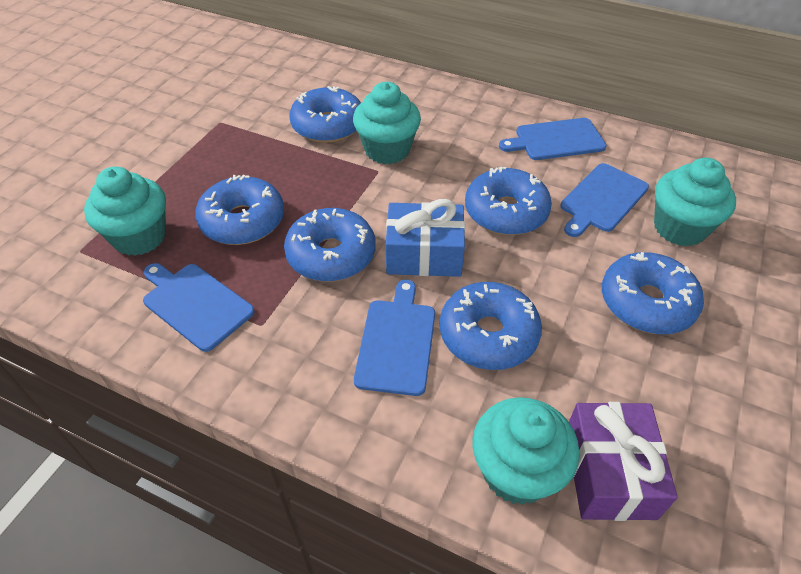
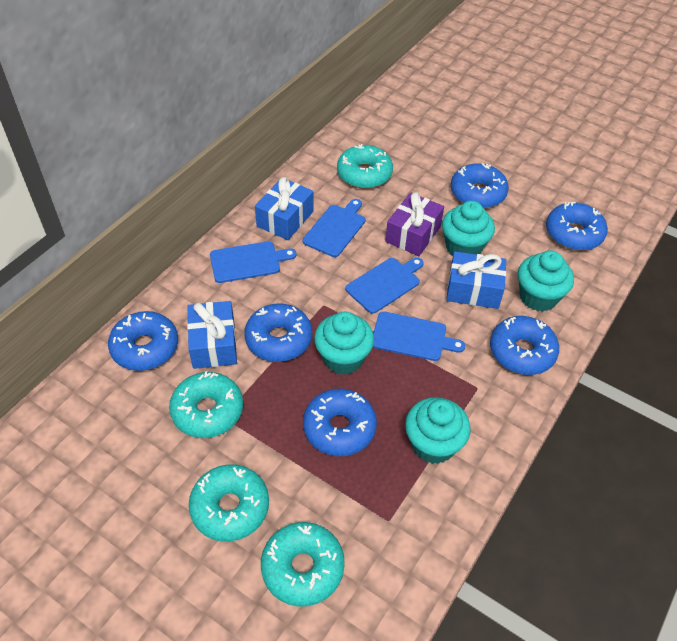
blue gift: [386,199,465,277] = 1 -> [187,301,237,369] [255,177,314,240] [446,251,506,309] = 3
turquoise donut: none = 0 -> [169,372,243,438] [189,464,269,542] [261,522,345,607] [337,144,393,189] = 4

